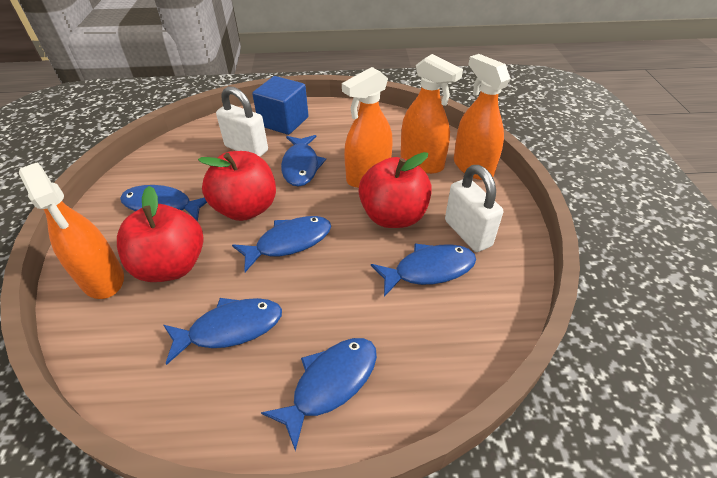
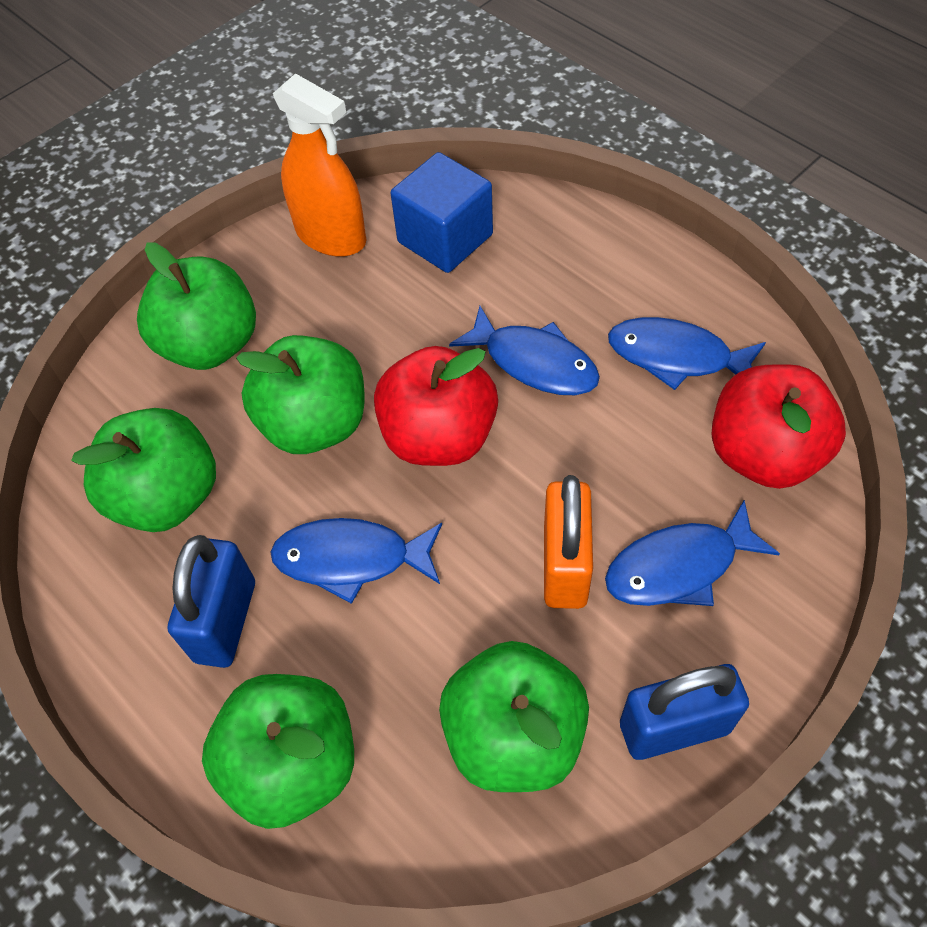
blue fish: [120,185,207,222] [164,298,282,365] [232,216,331,272] [261,338,377,451] [281,135,326,187] [371,244,476,297] = 6 -> [270,518,442,604] [449,306,600,395] [605,500,780,606] [608,317,766,390] = 4
blue padlock: none = 0 -> [168,535,255,668] [620,664,749,760] = 2
green apple: none = 0 -> [71,408,216,532] [137,242,256,370] [202,674,354,829] [236,335,365,454] [439,641,589,792] = 5
orange padlock: none = 0 -> [544,475,593,609] = 1
orange spray bottle: [19,162,124,299] [342,67,393,188] [401,54,463,174] [454,54,511,180] = 4 -> [273,73,366,257] = 1
red apple: [117,186,203,282] [198,151,276,221] [358,152,432,228] = 3 -> [374,346,498,466] [711,364,846,489] = 2
white padlock: [216,86,268,157] [445,165,503,252] = 2 -> none = 0

